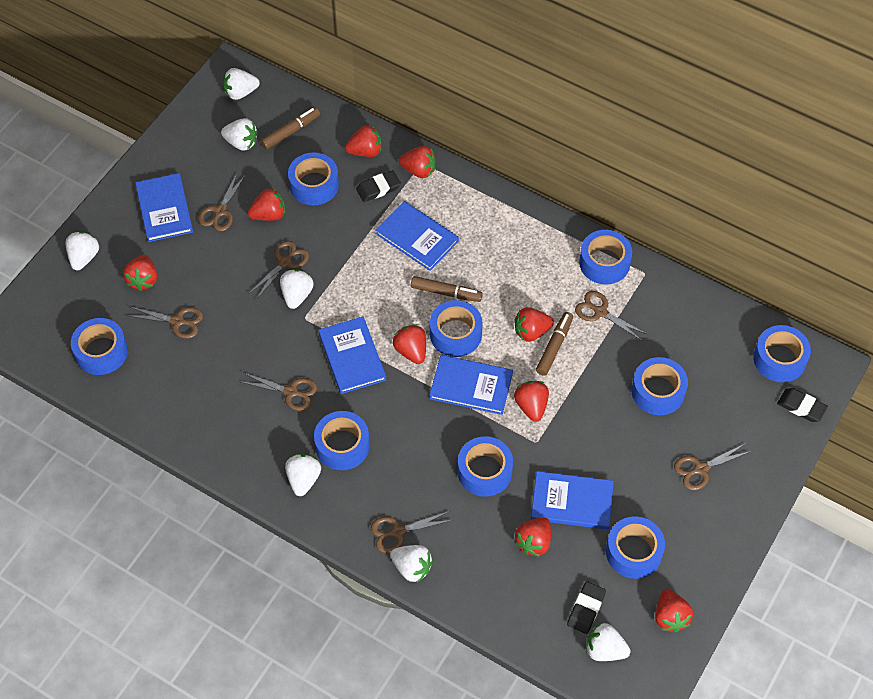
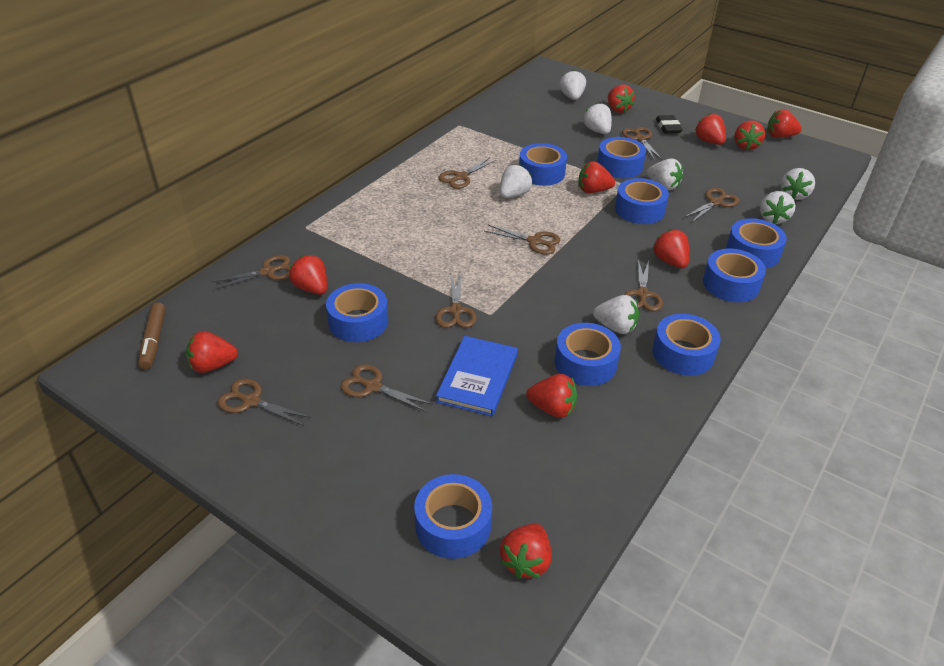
black eraser: [356,170,401,202] [567,581,606,634] [777,388,828,422] = 3 -> [656,115,683,134] = 1
blue book: [135,173,193,242] [318,316,386,394] [376,201,459,271] [429,355,513,415] [531,471,614,530] = 5 -> [436,336,518,416] = 1
brown marker: [260,107,320,150] [411,276,482,302] [536,312,573,376] = 3 -> [138,303,166,369] = 1
brown scissors: [126,307,203,339] [198,173,246,231] [241,373,317,411] [250,240,309,300] [371,511,453,553] [575,291,647,341] [674,443,751,490] = 7 -> [211,255,290,289] [217,378,312,426] [341,364,433,412] [435,274,477,328] [439,157,496,189] [484,225,561,254] [622,127,663,160] [624,259,663,311] [685,188,739,222] = 9
red strawberry: [123,255,157,291] [248,188,285,221] [345,125,382,157] [393,324,426,364] [399,146,436,178] [514,307,554,342] [514,381,549,422] [515,517,551,557] [655,589,693,632] = 9 -> [186,331,238,373] [289,255,327,295] [500,524,552,579] [526,374,577,418] [578,161,615,193] [608,85,635,113] [653,229,689,269] [695,113,726,145] [734,120,765,150] [767,109,802,138] = 10

